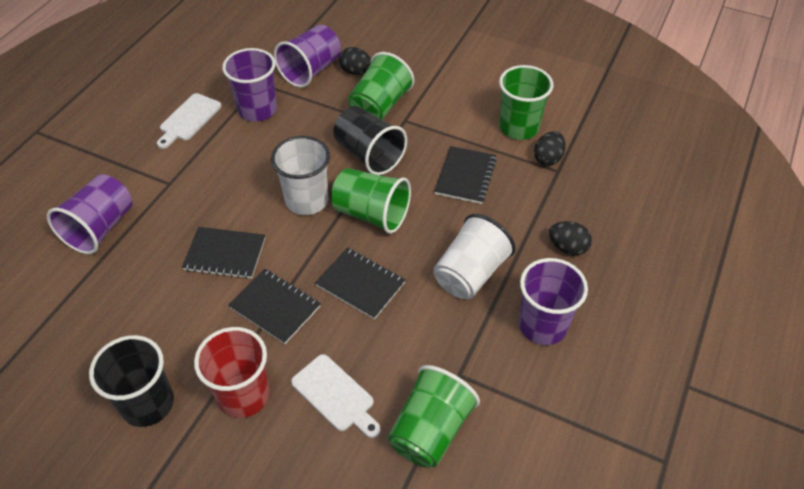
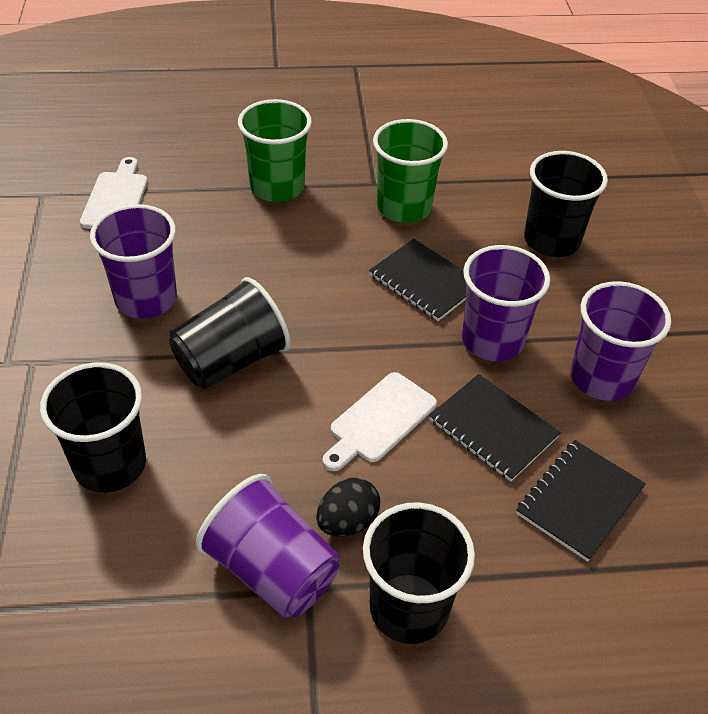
black cup: [89,335,174,427] [333,106,407,175] = 2 -> [40,362,146,493] [169,277,291,389] [363,502,475,644] [524,151,608,257] = 4
black egg: [339,47,371,75] [534,131,566,166] [549,221,592,256] = 3 -> [316,478,380,537] = 1
black notebook: [182,227,265,279] [228,269,321,344] [315,248,405,319] [434,146,497,204] = 4 -> [369,239,466,321] [429,374,561,482] [516,440,646,562] = 3
green cup: [331,168,411,234] [348,52,415,120] [388,365,480,468] [499,65,553,140] = 4 -> [238,99,312,202] [373,119,448,223] = 2
red cup: [194,327,270,418] = 1 -> none = 0
white cup: [271,136,330,215] [433,214,516,299] = 2 -> none = 0

